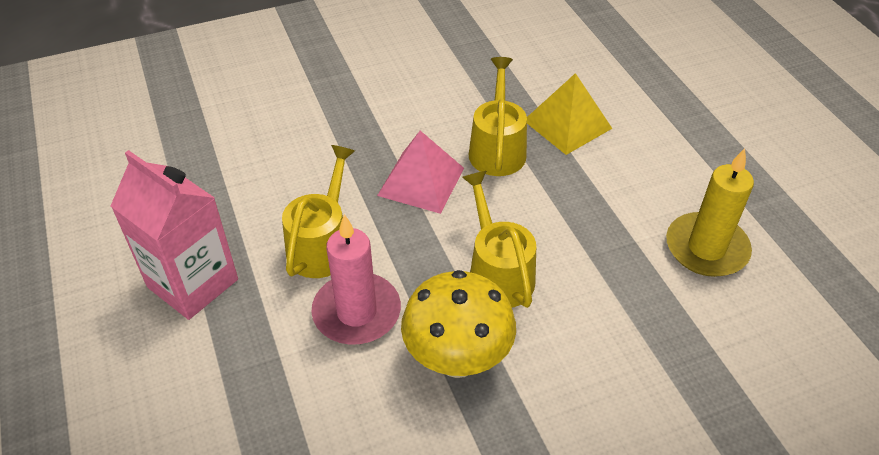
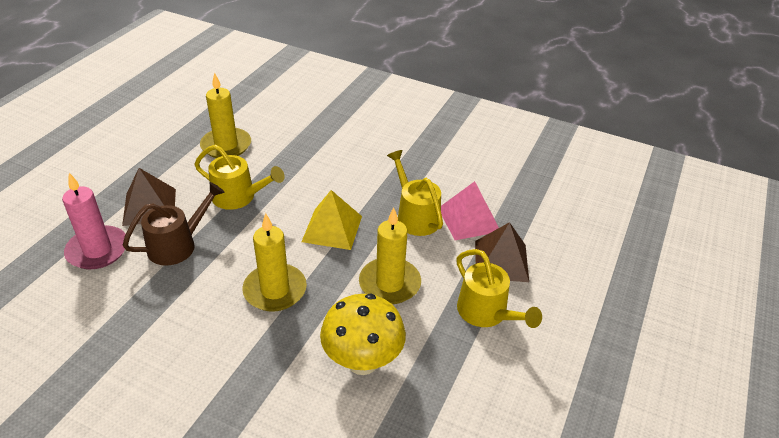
brown pyramid: none = 0 -> [122,168,176,226] [475,222,529,282] = 2
brown watering can: none = 0 -> [122,182,225,266] = 1
pink carton: [111,150,238,320] = 1 -> none = 0
yellow candle: [666,148,754,277] = 1 -> [200,72,251,158] [242,213,307,312] [359,207,421,304] = 3

